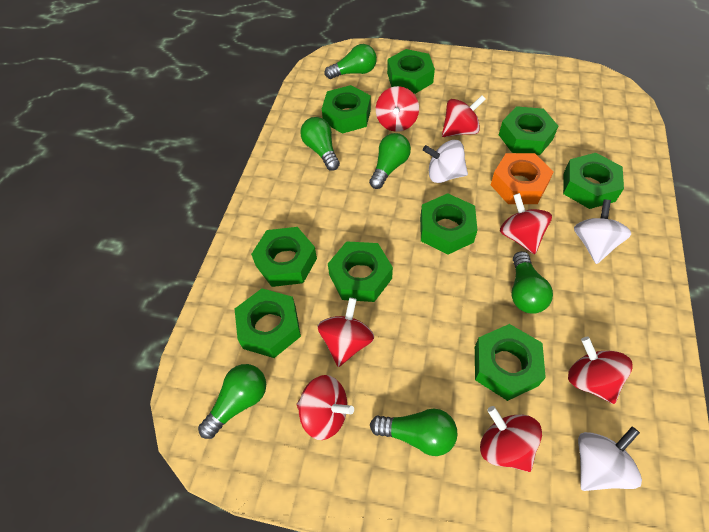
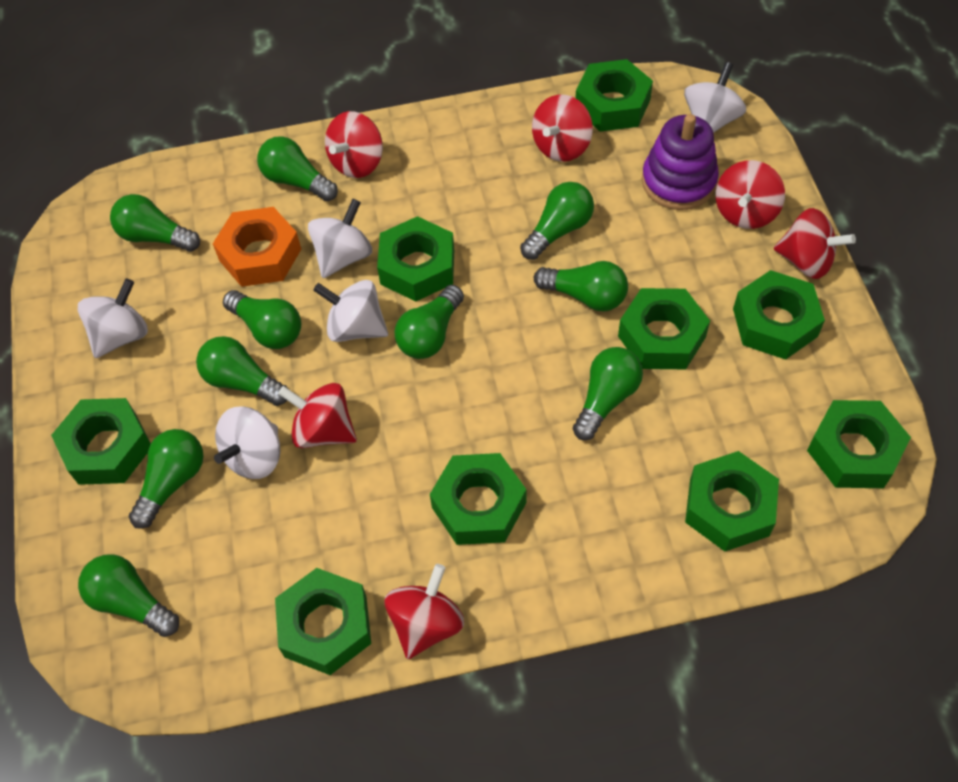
green light bulb: [198,364,266,439] [300,117,340,171] [325,44,377,79] [369,133,411,189] [370,409,457,456] [511,251,553,314] = 6 -> [78,555,179,637] [110,194,200,252] [129,429,204,529] [196,336,288,406] [223,290,301,349] [257,136,338,201] [395,285,464,359] [520,182,594,260] [534,261,628,311] [573,347,643,440] = 10
purple stacking toy: none = 0 -> [642,114,719,210] = 1
red spinning top: [297,375,354,440] [318,298,374,367] [376,86,419,132] [442,95,486,137] [480,406,542,472] [500,193,552,254] [568,337,632,404] = 7 -> [278,383,357,448] [325,111,383,178] [385,564,464,659] [532,95,593,162] [716,160,785,229] [774,208,856,279] = 6
white spinning top: [423,140,468,183] [574,200,632,264] [578,427,642,491] = 3 -> [78,279,148,358] [214,406,280,479] [308,199,372,278] [313,280,388,342] [684,62,746,133] = 5

